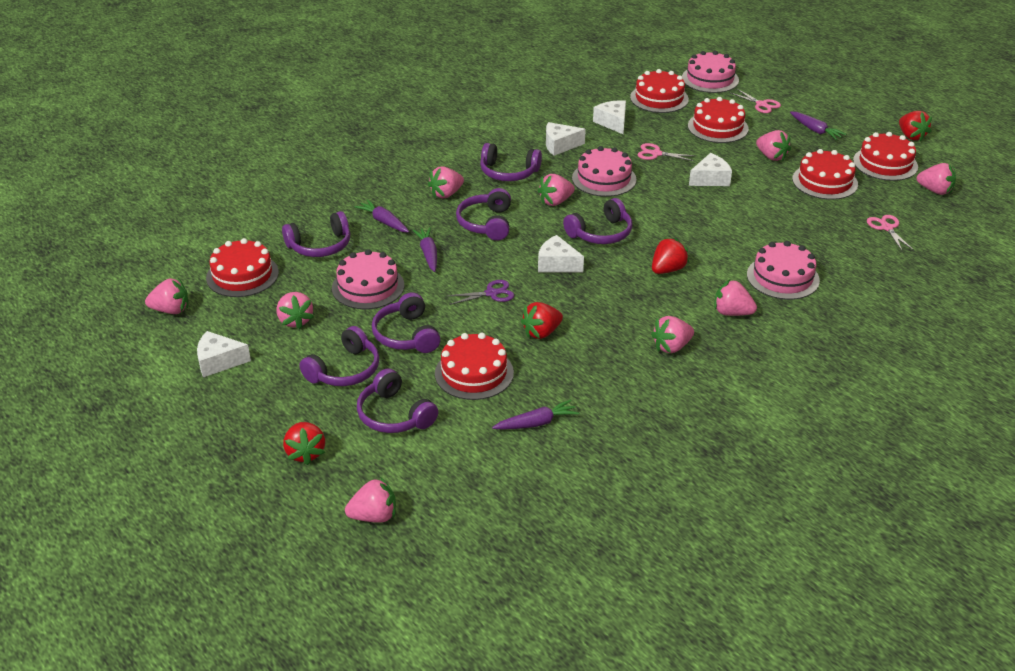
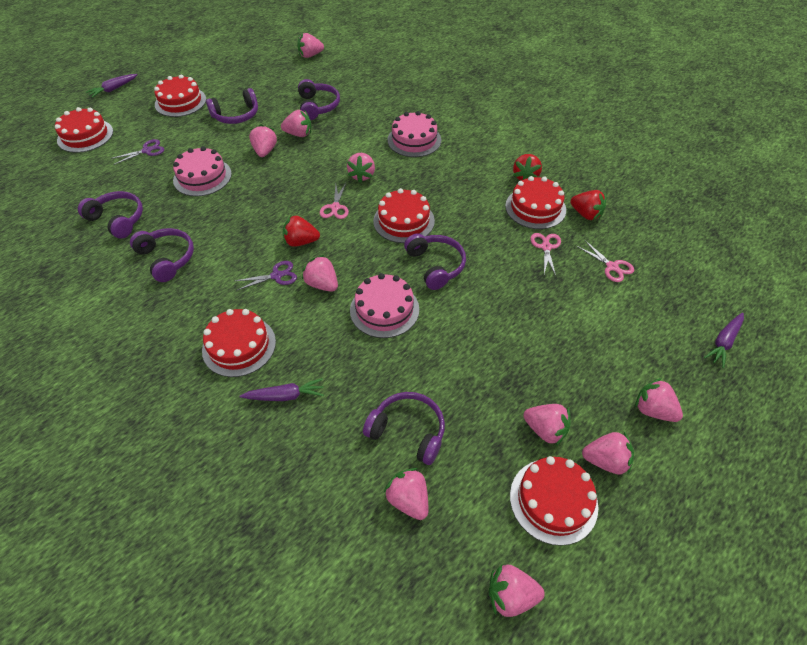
pink cake: [332,249,404,309] [572,146,636,197] [682,51,739,93] [747,241,820,300] = 4 -> [173,146,232,196] [350,273,419,338] [387,111,441,157] = 3
pink strawberry: [145,278,188,314] [277,292,314,329] [345,477,396,523] [428,166,464,198] [538,174,575,206] [651,316,694,353] [714,280,757,316] [756,130,791,161] [917,163,956,195] = 9 -> [249,124,277,157] [281,110,311,137] [297,33,324,58] [302,255,338,292] [347,153,375,183] [384,468,428,520] [489,565,545,617] [523,404,571,446] [582,432,634,474] [635,378,683,422] = 10
purple carrot: [354,199,409,233] [413,227,437,272] [492,399,579,430] [790,112,846,140] = 4 -> [86,74,138,98] [240,378,324,401] [704,313,744,368] = 3
purple headphones: [282,211,350,257] [299,326,379,386] [357,368,438,433] [372,292,440,353] [456,188,511,241] [480,143,542,181] [563,198,632,244] = 7 -> [78,191,143,238] [130,228,194,282] [206,88,258,124] [298,79,340,120] [363,392,445,465] [404,233,466,290] = 6
purple scissors: [447,280,514,305] = 1 -> [111,139,164,165] [235,261,297,291] = 2
red strawberry: [283,422,325,465] [521,302,563,339] [652,238,689,274] [899,111,932,142] = 4 -> [283,214,320,247] [513,154,542,181] [570,190,606,220] = 3
white cheese: [197,331,251,377] [538,235,584,272] [546,122,586,156] [593,100,626,135] [689,153,732,186] = 5 -> none = 0

